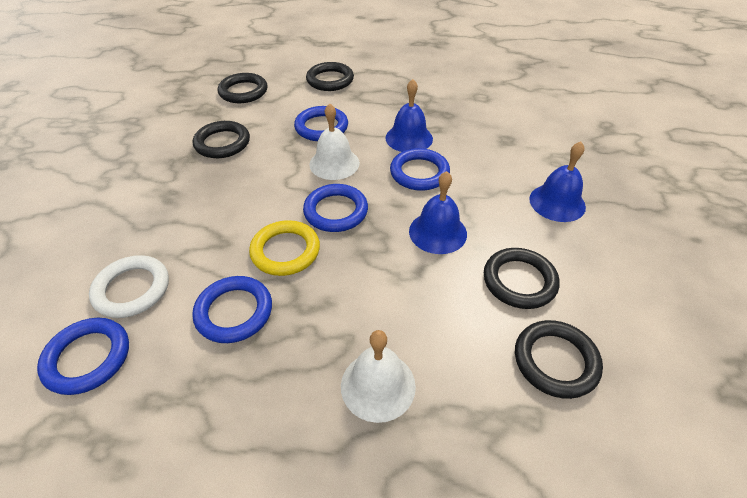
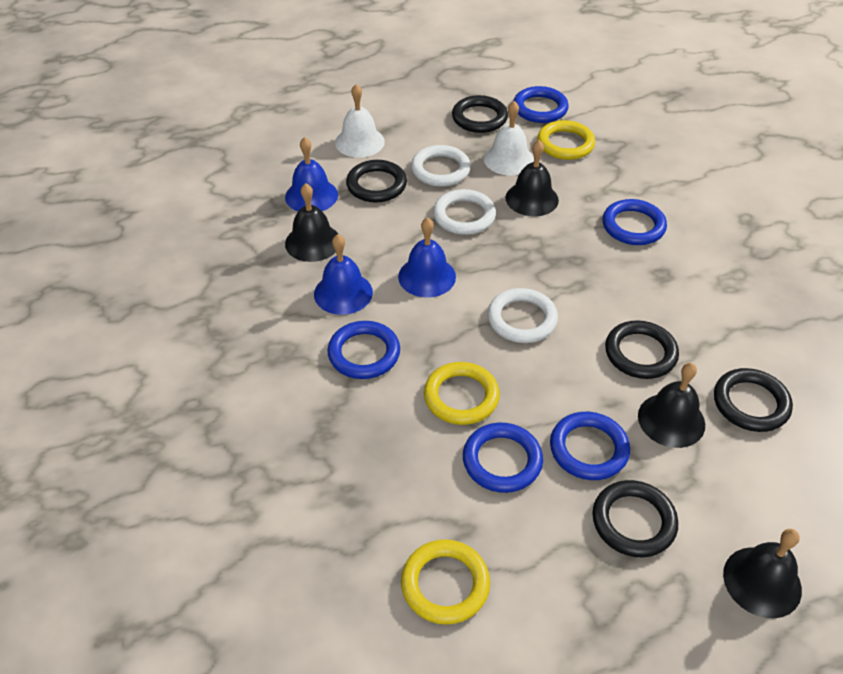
black bell: none = 0 -> [285,183,338,262] [506,140,559,216] [638,363,705,448] [723,529,802,619] = 4
white ring: [89,255,169,318] = 1 -> [411,145,471,187] [433,189,496,235] [487,288,558,343] = 3
yellow ring: [249,220,320,276] = 1 -> [401,539,490,625] [424,362,500,425] [537,120,595,160] = 3

